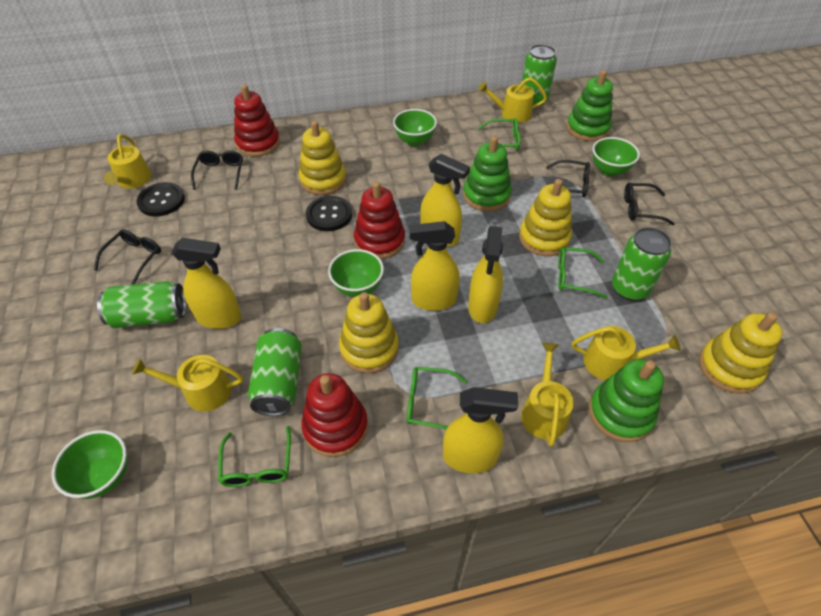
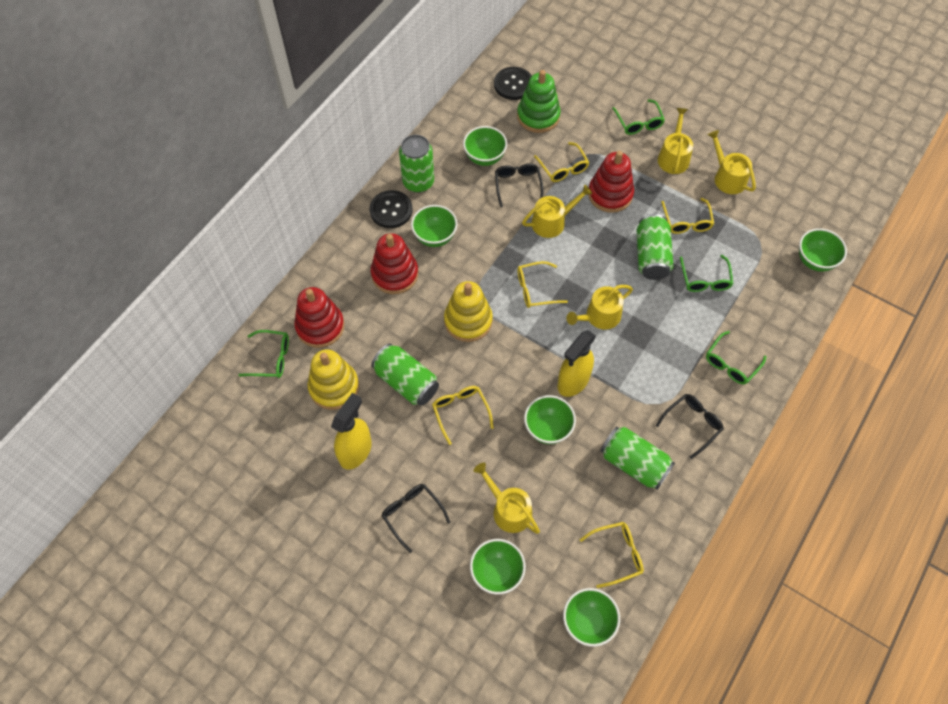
black glasses: [94,230,161,285] [191,151,243,190] [546,160,590,198] [624,183,675,225] = 4 -> [381,484,450,553] [495,163,543,208] [656,394,724,459] = 3
green bowl: [52,430,128,499] [328,249,384,297] [393,109,437,146] [593,137,640,176] = 4 -> [411,205,458,247] [463,126,507,166] [470,539,526,595] [524,395,576,444] [563,588,620,647] [799,228,847,272] = 6
green stacking toy: [463,136,512,212] [567,70,613,141] [589,359,664,442] = 3 -> [517,70,561,133] = 1
yellow glasses: none = 0 -> [432,386,494,445] [517,261,568,308] [534,142,589,182] [580,522,644,588] [661,198,714,234] = 5
yellow spray bottle: [171,238,242,329] [409,221,460,311] [420,154,470,247] [443,387,518,473] [468,226,503,323] = 5 -> [331,393,372,470] [557,330,596,397] = 2
yellow stacking toy: [299,121,346,195] [339,292,399,373] [519,179,572,256] [699,312,783,394] = 4 -> [307,349,359,410] [444,281,493,342] = 2

